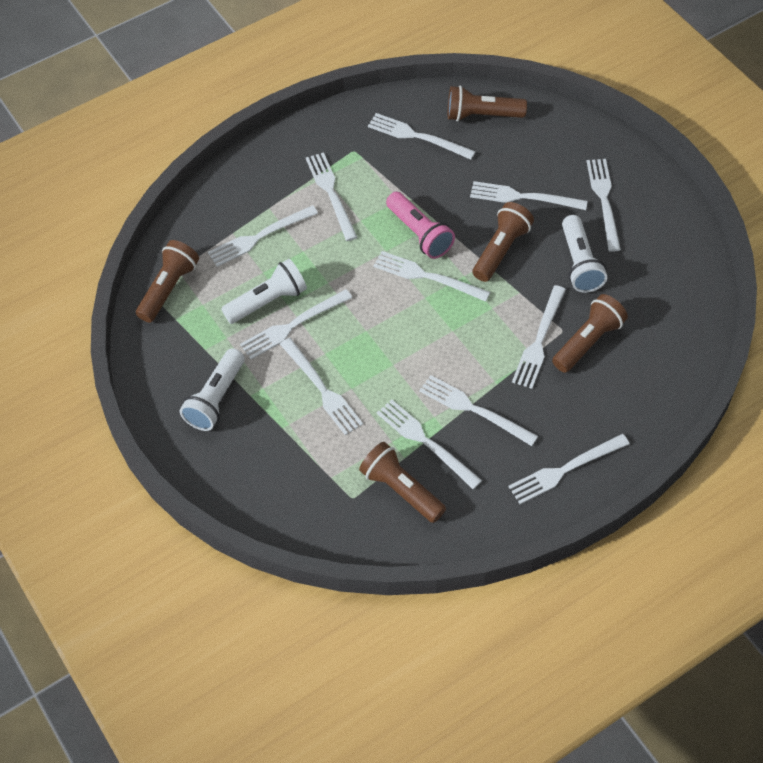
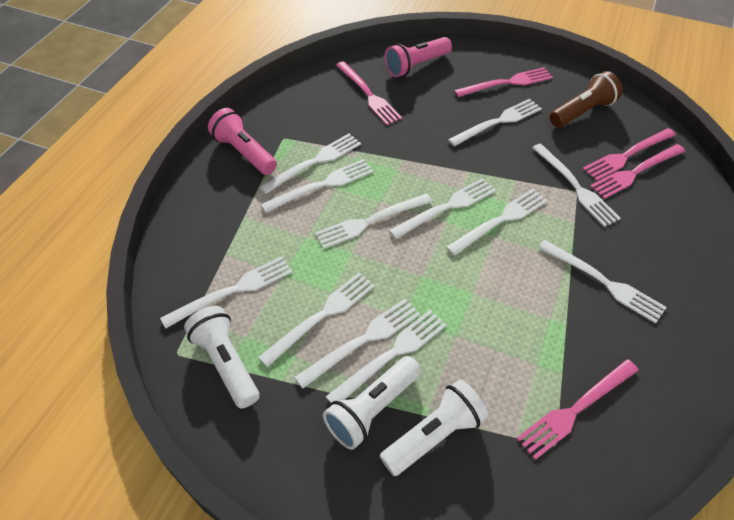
brown flashlight: [136,240,199,323] [359,442,446,523] [448,86,527,122] [473,202,534,282] [552,294,628,373] = 5 -> [550,71,622,127] = 1
pink flashlight: [386,192,455,259] = 1 -> [208,108,277,175] [384,37,452,77] = 2
pink fork: none = 0 -> [336,61,402,125] [454,67,553,97] [516,359,639,460] [583,128,676,181] [590,144,686,199] = 5

